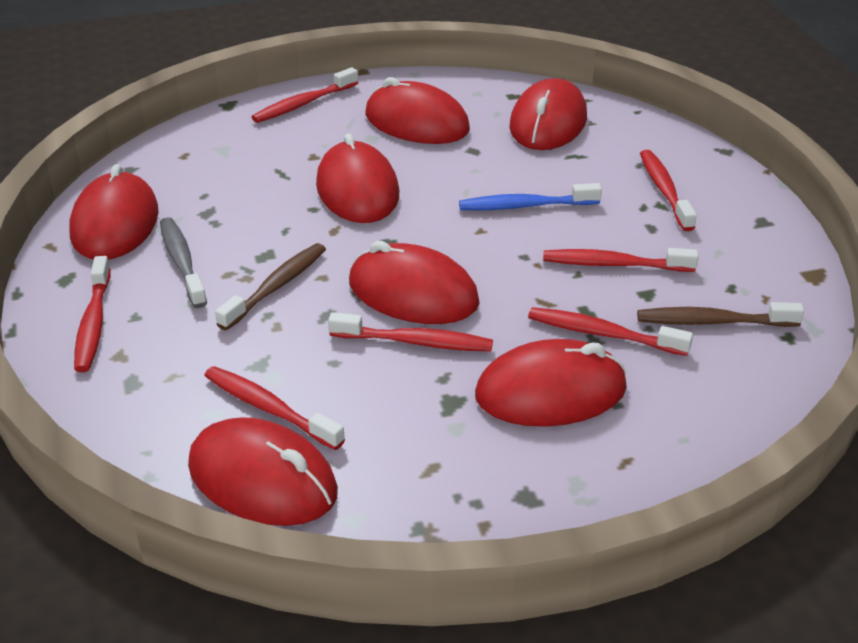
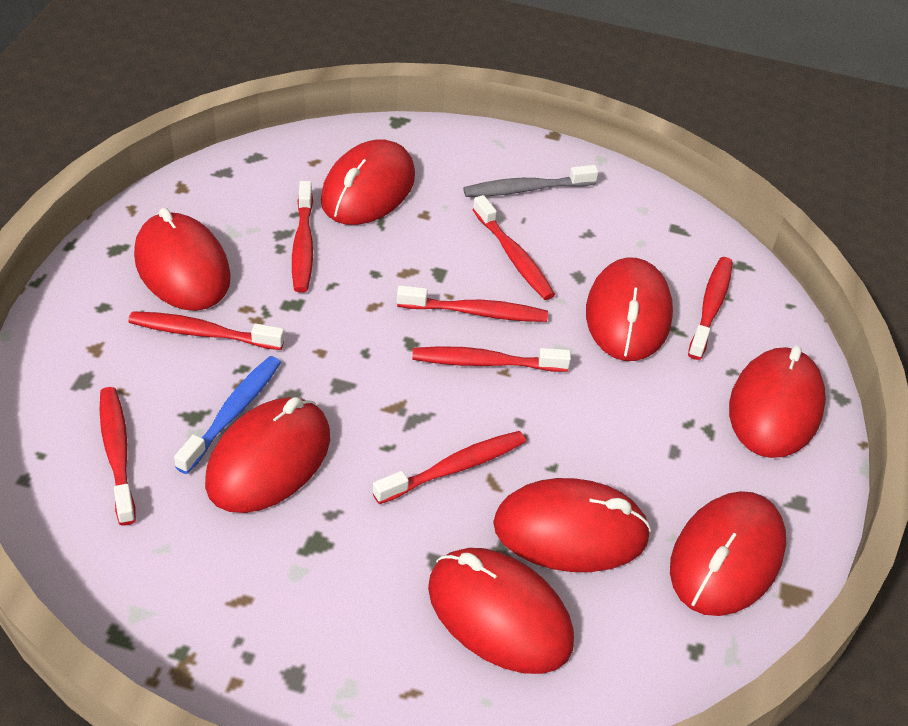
brown toothbrush: [215,243,326,330] [637,302,804,327] = 2 -> none = 0
red mouse: [69,164,159,260] [188,417,338,526] [316,133,399,223] [349,241,480,324] [365,77,470,144] [475,339,627,427] [509,78,587,150] = 7 -> [134,208,231,311] [205,397,330,513] [321,139,415,225] [428,548,574,674] [493,478,651,572] [586,257,673,361] [670,491,786,616] [729,346,826,458] = 8
red toothbrush: [74,256,111,372] [204,366,345,450] [252,67,358,123] [328,312,493,352] [528,307,693,356] [543,248,698,272] [640,150,697,231] = 7 -> [99,387,136,526] [129,311,284,350] [292,181,313,293] [373,431,526,504] [397,285,548,322] [412,346,571,372] [472,195,555,300] [688,257,733,360] = 8

